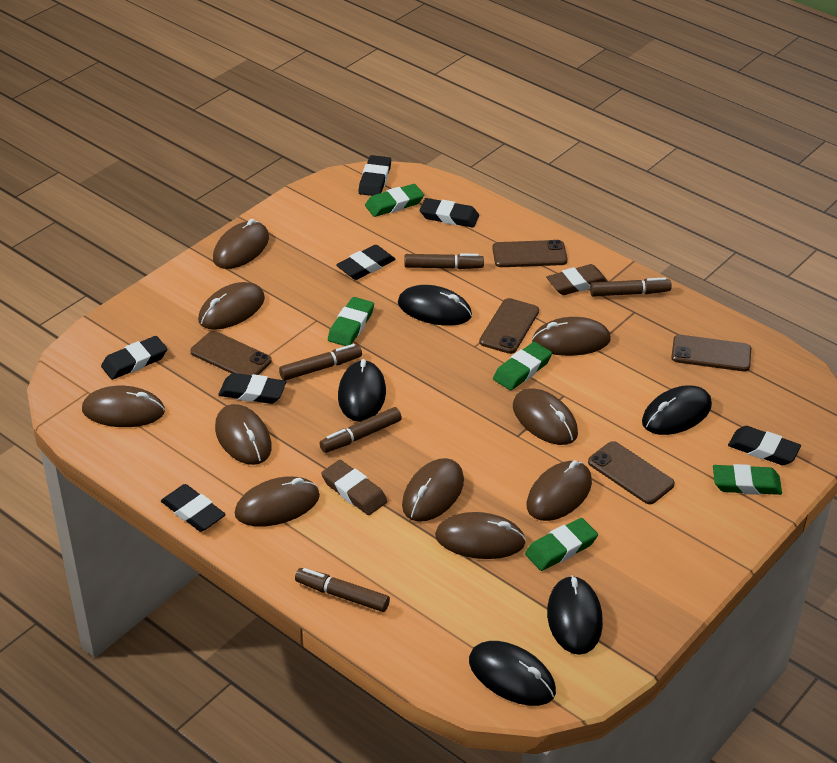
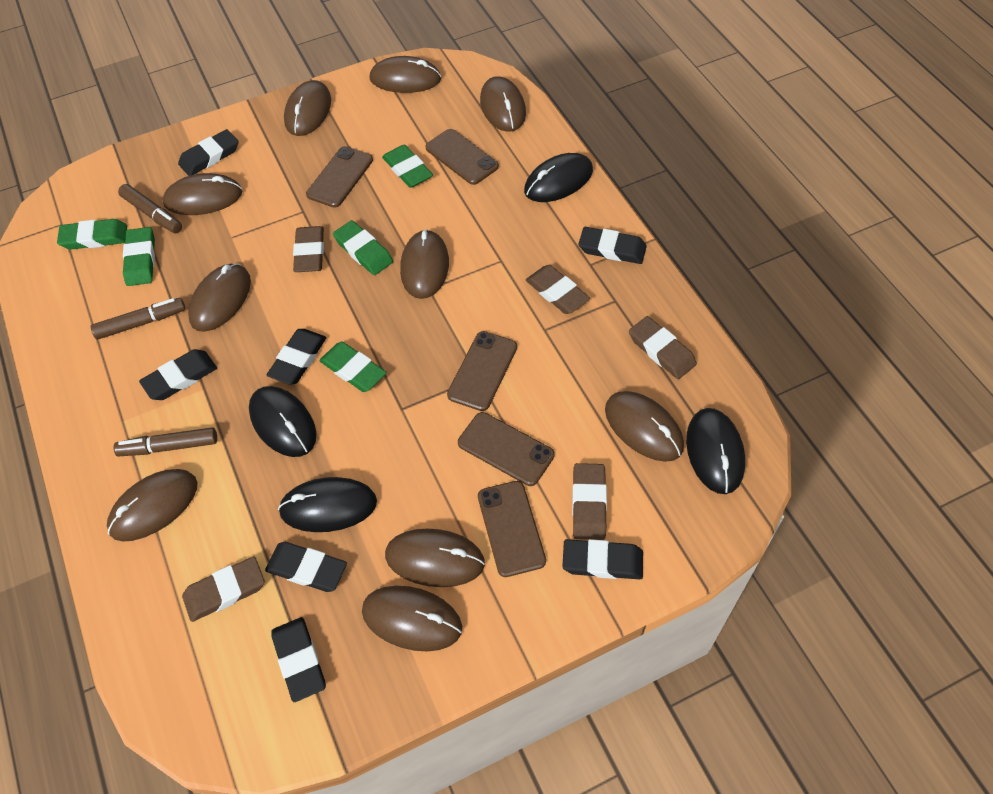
black mouse: [338,359,386,422] [398,285,472,326] [469,641,556,706] [547,575,603,655] [642,385,712,435] = 5 -> [249,386,316,457] [278,477,377,532] [524,153,593,202] [686,408,745,494] = 4
brown eraser: [321,460,387,515] [546,264,608,295] = 2 -> [182,557,265,622] [293,226,324,272] [526,265,590,314] [572,463,607,540] [629,316,697,379] = 5
brown marker: [279,344,362,380] [295,568,390,612] [319,407,402,453] [404,254,484,269] [590,277,672,297] = 5 -> [91,298,185,340] [114,427,217,456] [118,184,182,233] = 3

